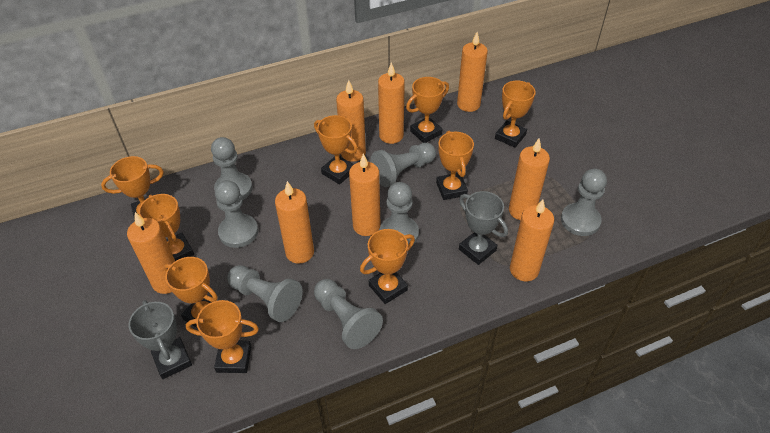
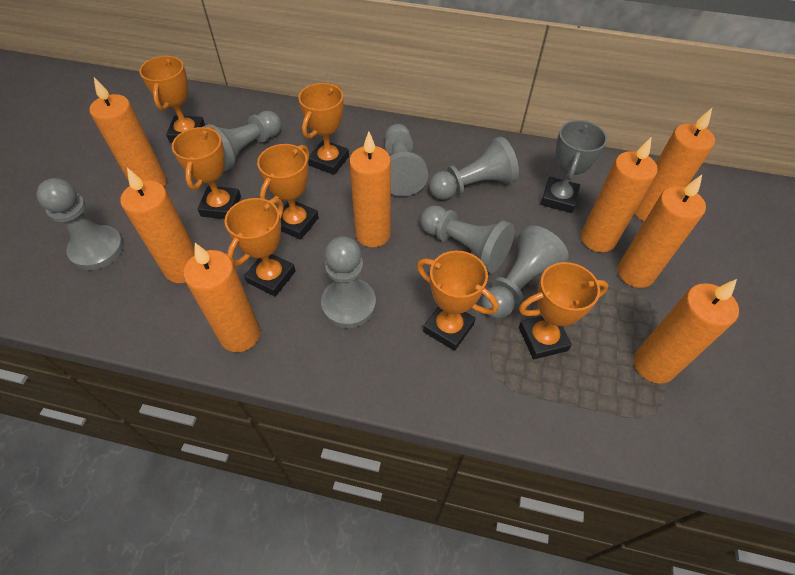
grey trophy: [128,300,192,379] [459,191,508,265] = 2 -> [541,120,607,213] = 1
orange trophy: [101,156,164,221] [139,194,194,261] [164,257,218,328] [186,300,259,373] [314,115,358,185] [360,229,415,304] [406,77,449,143] [436,131,474,200] [495,81,536,148] = 9 -> [139,56,205,143] [172,126,241,219] [224,198,296,296] [257,144,319,240] [299,83,349,175] [417,251,498,351] [519,262,609,359] = 7

